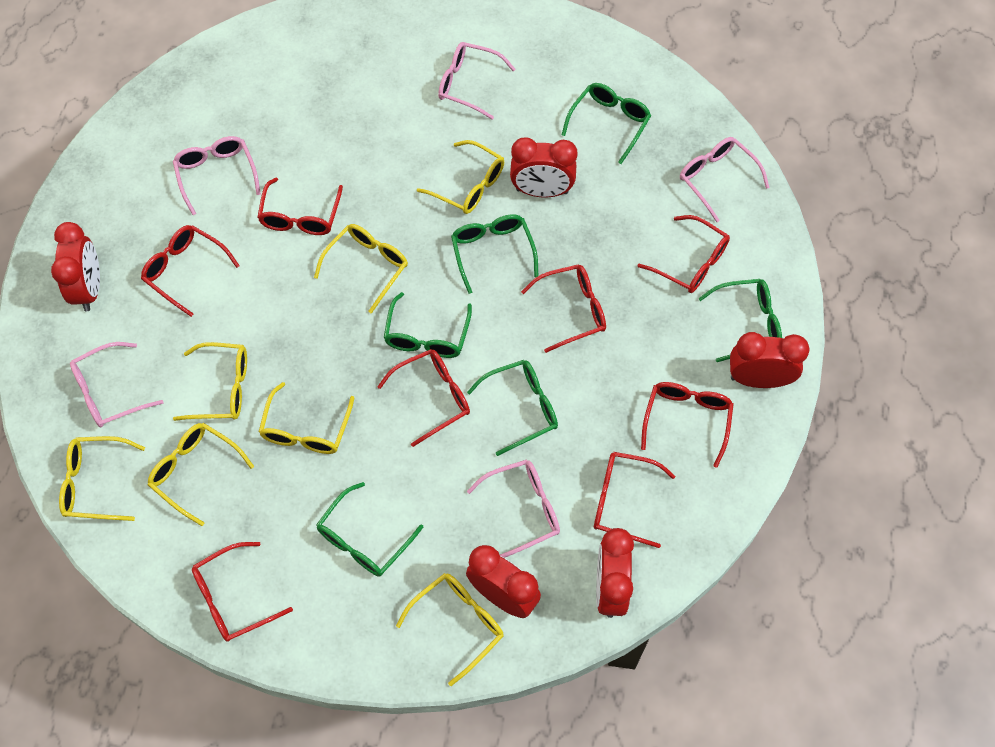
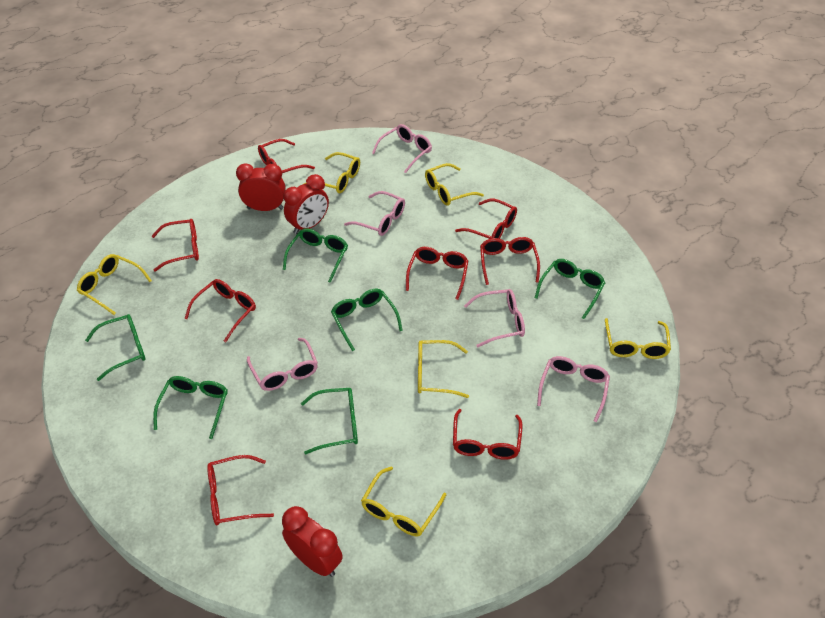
red clock: [51,222,100,312] [466,545,541,618] [510,137,578,197] [596,528,634,618] [730,332,809,388] = 5 -> [236,163,286,211] [282,506,343,577] [284,174,329,234] = 3
yellow glasses: [59,436,145,521] [148,423,254,526] [173,342,247,421] [259,382,354,454] [314,224,408,314] [396,573,504,686] [417,140,504,214] = 7 -> [77,254,152,315] [304,152,360,193] [361,467,446,536] [418,340,469,398] [425,163,484,206] [605,318,671,359] = 6

